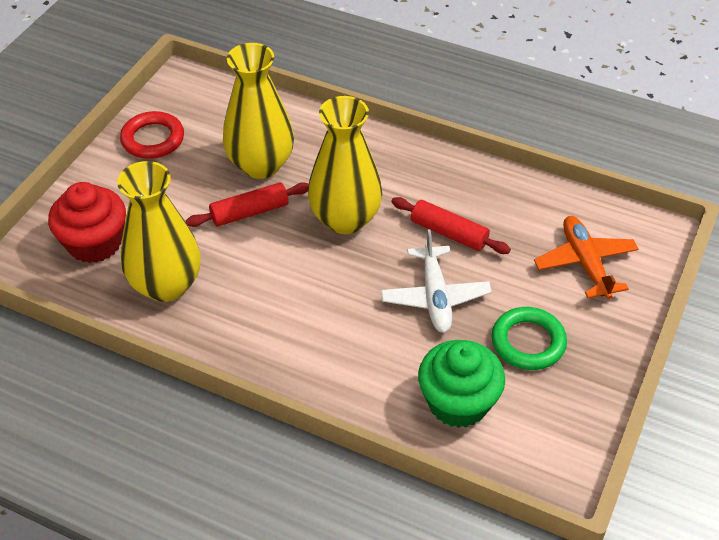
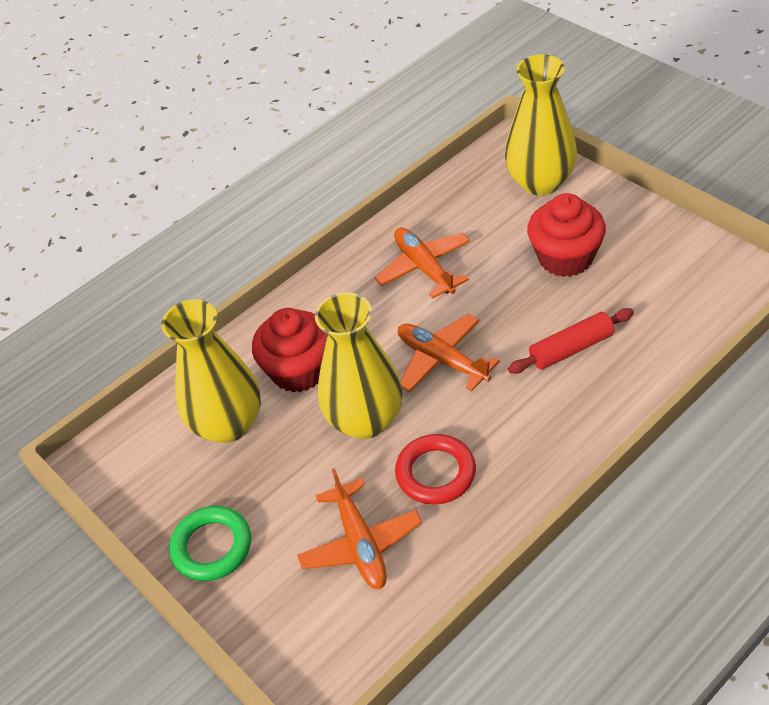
green cupcake: [418,340,505,428] = 1 -> none = 0
orange plane: [534,216,639,299] = 1 -> [297,468,422,589] [374,227,470,298] [398,314,500,392] = 3
red cupcake: [48,182,126,263] = 1 -> [252,308,327,392] [527,193,606,277] = 2
red rolling pin: [186,182,309,227] [391,197,511,254] = 2 -> [508,308,634,374] = 1
white plane: [381,229,492,333] = 1 -> none = 0

